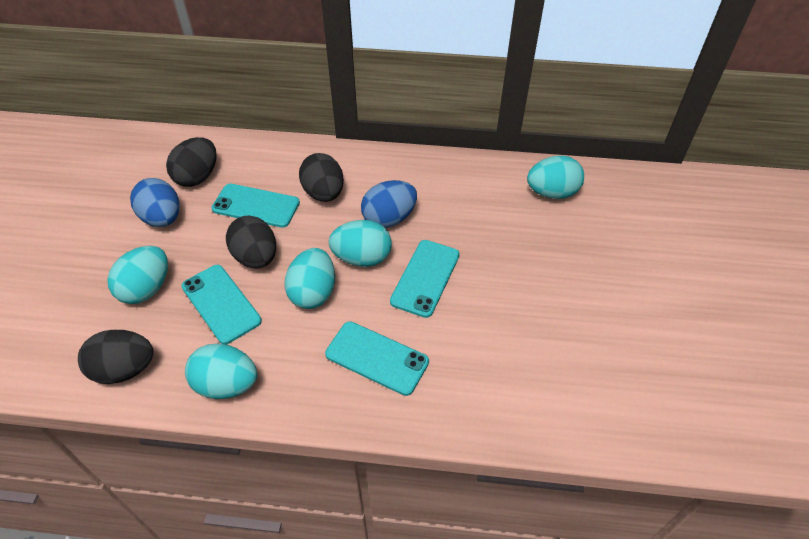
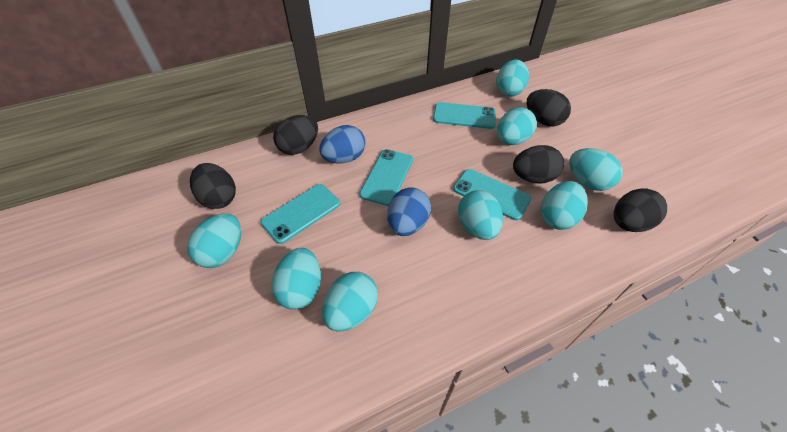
black egg: [78,330,154,384] [166,137,217,187] [226,216,276,268] [299,153,344,202] = 4 -> [190,163,236,209] [273,115,318,155] [513,145,564,184] [527,89,571,126] [614,188,667,232] = 5
turquoise egg: [107,246,168,304] [185,344,257,399] [284,248,335,309] [328,220,392,267] [527,156,584,199] = 5 -> [187,213,241,268] [271,248,321,310] [322,272,378,332] [458,190,503,240] [496,59,529,97] [497,107,537,145] [541,181,588,230] [569,148,623,191] = 8

